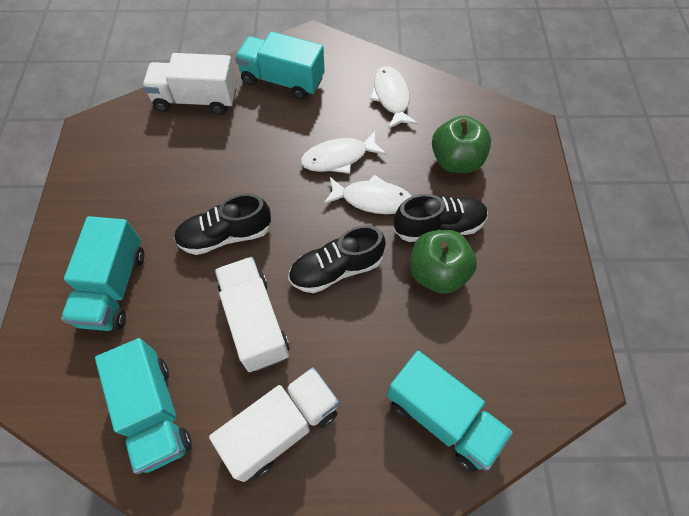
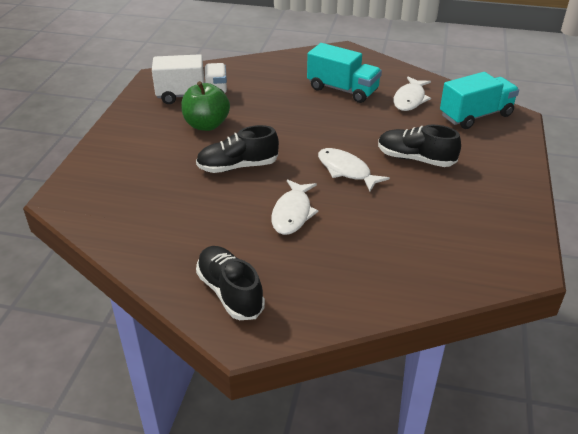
green apple: [410,230,477,294] [432,116,491,173] = 2 -> [181,81,230,131] = 1
turquoise truck: [61,216,144,331] [95,338,192,474] [235,32,325,100] [387,351,513,472] = 4 -> [307,43,382,103] [440,72,519,129] = 2
white truck: [142,53,237,115] [209,367,339,482] [215,257,290,372] = 3 -> [152,54,227,104] = 1

